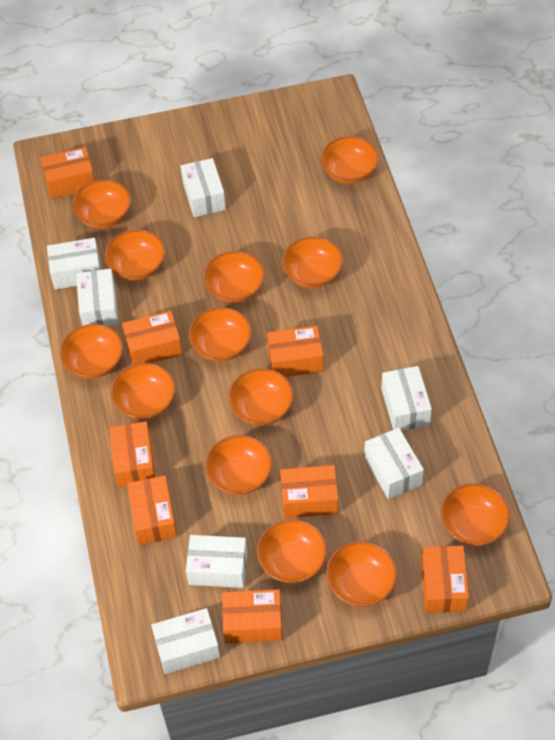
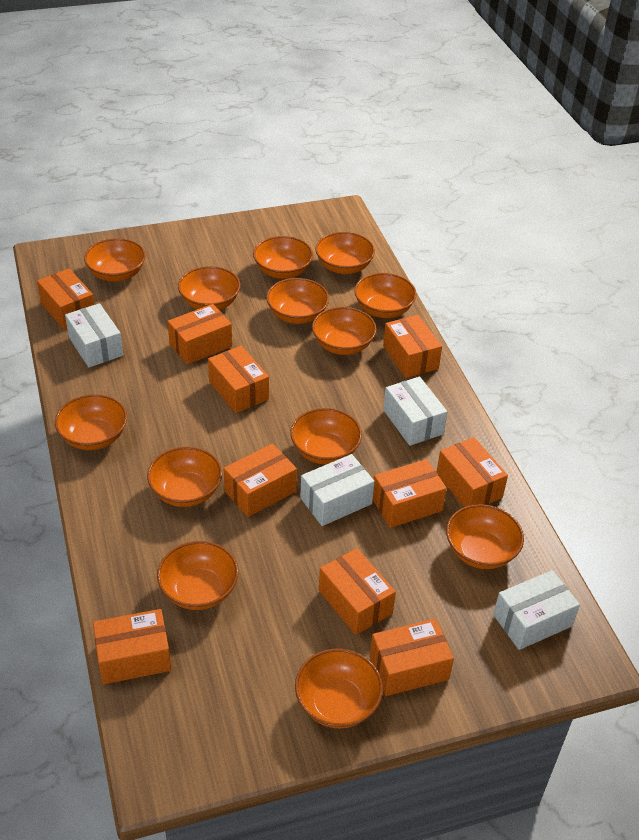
orange box: [40,147,95,199] [109,422,155,488] [122,311,182,365] [127,476,177,545] [222,589,282,643] [267,326,323,377] [280,465,338,518] [421,546,469,613] = 8 -> [37,268,95,330] [93,609,171,684] [168,304,232,365] [208,346,269,413] [224,444,297,517] [319,548,396,635] [370,619,454,696] [373,459,447,528] [383,315,442,378] [437,437,508,507] = 10
white box: [47,238,101,290] [76,269,119,326] [151,608,220,674] [181,158,226,217] [186,535,247,588] [364,428,424,499] [381,366,432,431] = 7 -> [65,303,123,367] [300,454,375,526] [383,377,447,446] [493,570,580,650] = 4

